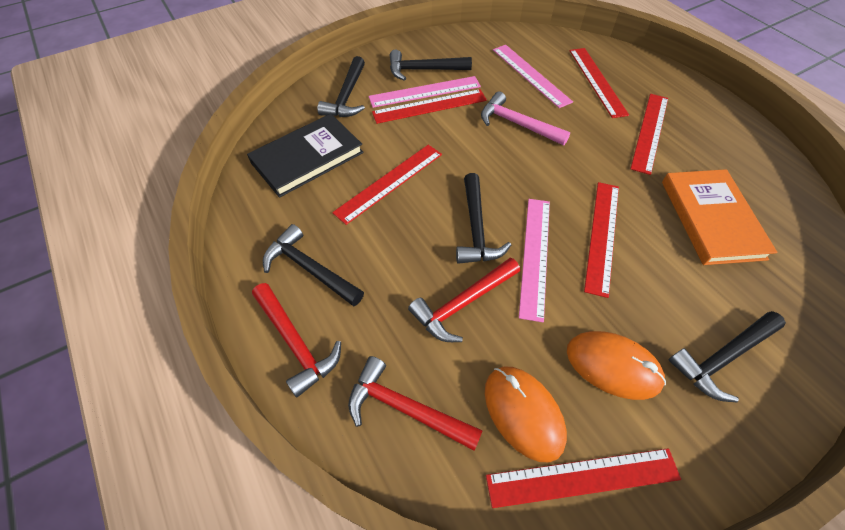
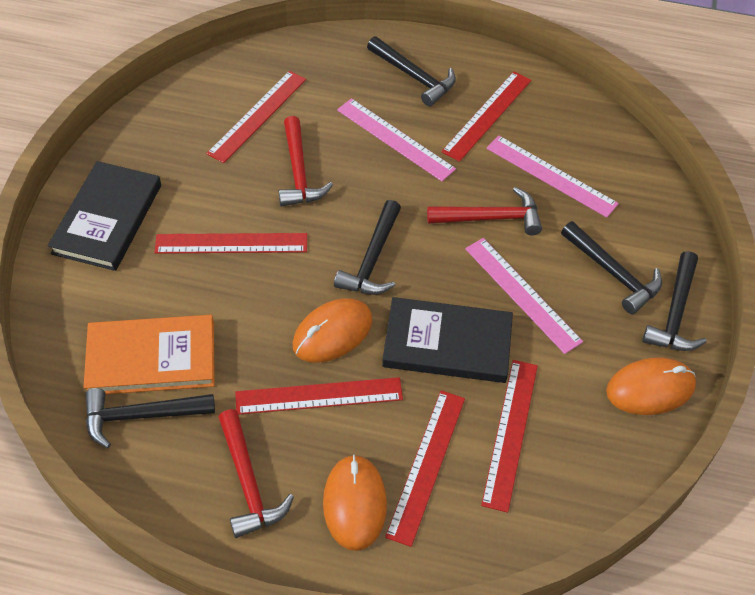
black book: [247,114,364,198] = 1 -> [48,161,161,271] [382,297,513,383] = 2
orange mouse: [485,367,567,462] [567,331,666,400] = 2 -> [293,298,372,363] [323,454,387,551] [606,358,696,415] = 3
pink hammer: [481,92,570,145] = 1 -> none = 0

